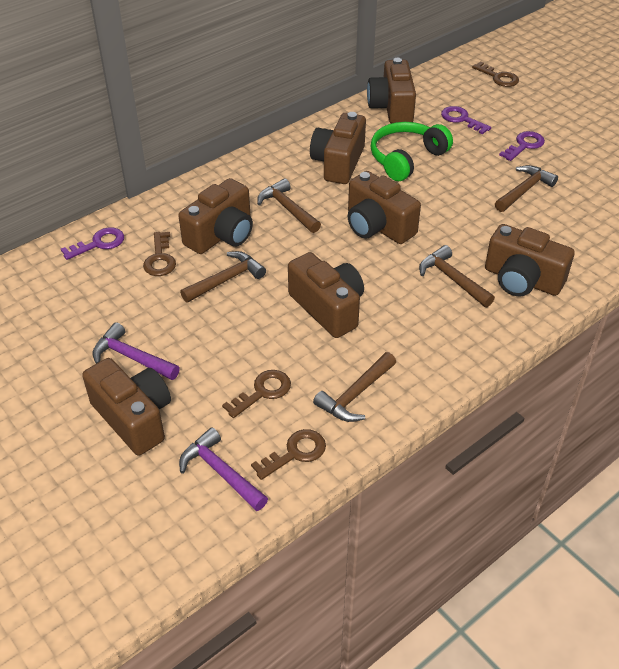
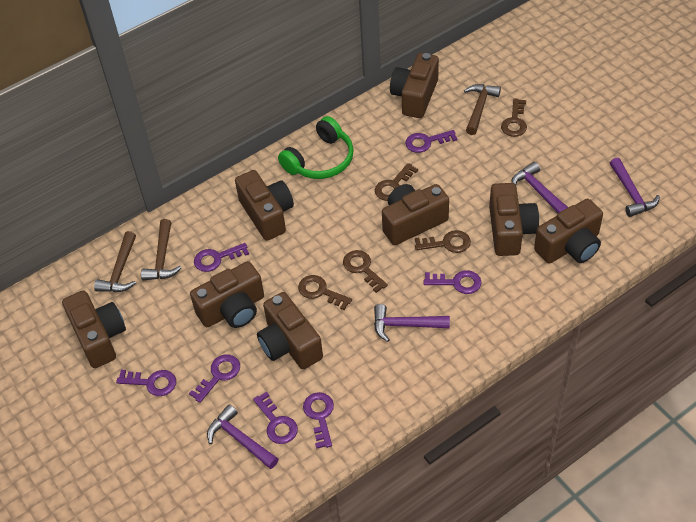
brown camera: [82,358,171,456] [178,178,253,254] [288,252,364,338] [310,112,366,184] [348,171,421,244] [367,58,416,123] [485,224,575,297] = 7 -> [62,290,126,368] [190,261,264,328] [235,170,294,241] [257,292,323,369] [382,184,449,245] [390,53,439,118] [489,183,539,256] [534,199,603,264] = 8
brown hammer: [180,251,266,303] [257,178,321,233] [313,352,396,422] [419,245,495,307] [495,165,558,212] = 5 -> [94,231,136,292] [141,219,182,281] [464,84,501,135] = 3
brown key: [143,232,176,276] [222,370,291,418] [251,429,326,480] [472,61,519,87] = 4 -> [298,275,352,310] [343,250,388,293] [375,163,418,201] [415,230,471,253] [501,99,527,137] = 5
purple hammer: [93,322,180,380] [179,427,268,511] = 2 -> [207,404,279,469] [374,304,450,342] [511,162,568,213] [610,157,660,217] = 4
purple key: [61,227,124,260] [441,106,491,134] [499,131,545,161] = 3 -> [116,370,176,396] [189,354,240,403] [194,243,249,272] [253,392,298,444] [303,392,334,449] [405,130,457,153] [423,270,482,294] = 7

